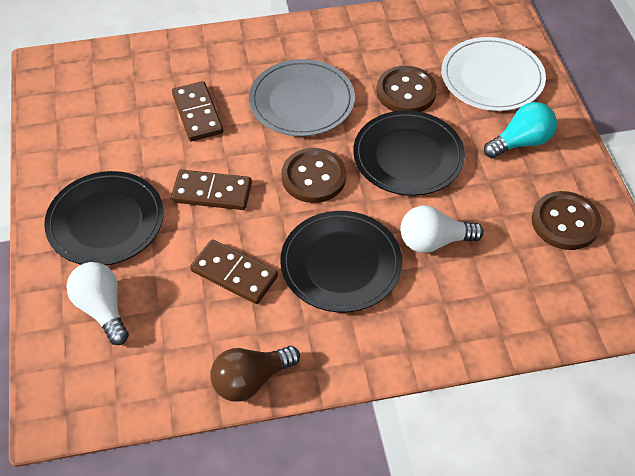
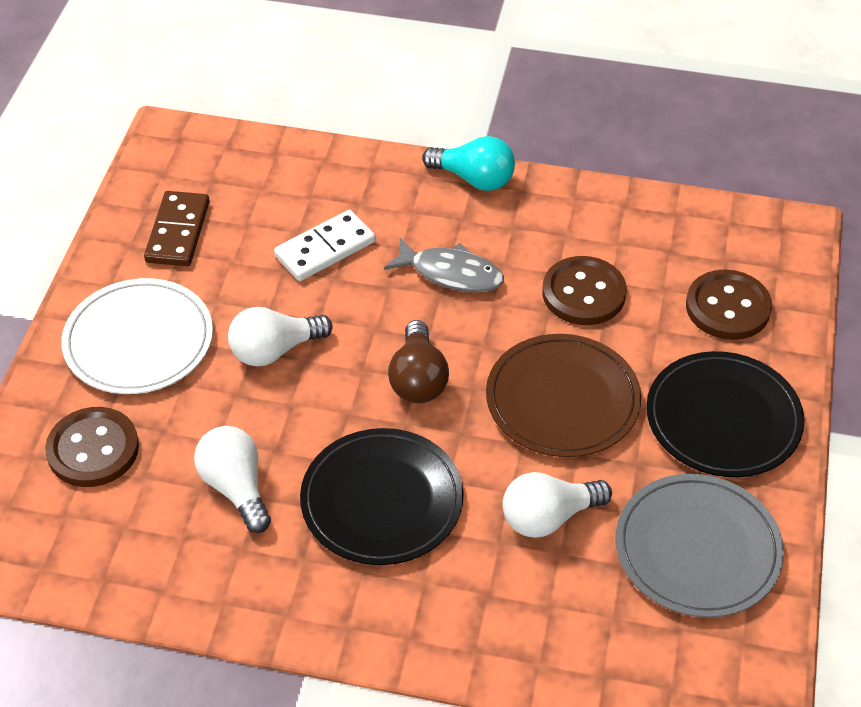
black plate: [44,171,164,266] [280,211,402,313] [353,110,465,196] = 3 -> [300,428,464,565] [646,351,804,477] = 2
brown domino: [171,170,252,210] [172,81,223,141] [190,240,278,304] = 3 -> [144,191,210,266] = 1
brown plate: none = 0 -> [486,334,641,457] = 1
grey fish: none = 0 -> [384,238,504,292] = 1
white domino: none = 0 -> [274,210,375,281] = 1
white light bulb: [67,262,129,345] [400,206,484,253] = 2 -> [194,426,271,533] [228,307,333,366] [503,472,612,538] = 3

